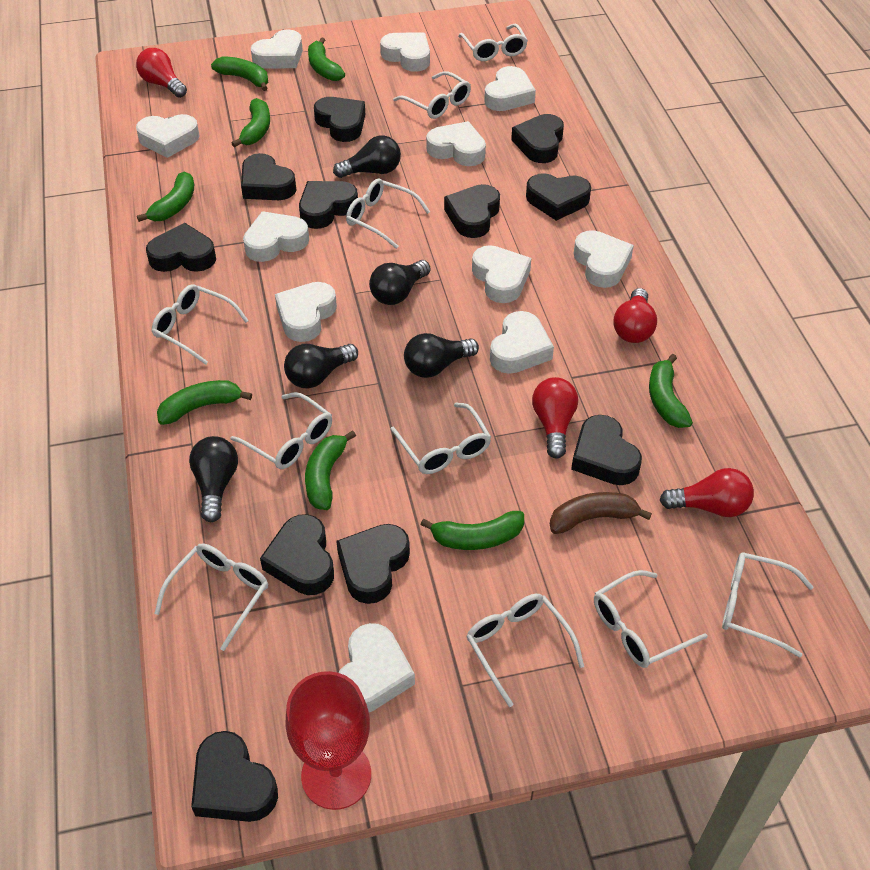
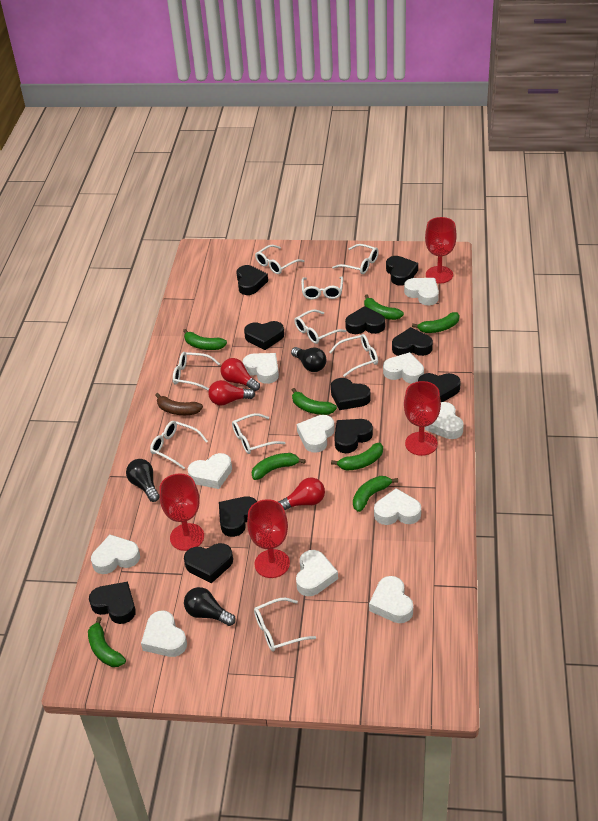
black light bulb: [189,436,238,522] [284,344,358,389] [333,135,401,178] [369,260,430,305] [404,333,479,378] = 5 -> [126,459,159,502] [184,587,236,626] [291,347,327,372] = 3
red goblet: [285,671,371,810] = 1 -> [159,474,204,551] [247,499,290,578] [404,381,441,456] [425,217,457,283] = 4
red light bulb: [136,48,187,98] [532,377,578,458] [613,288,657,343] [660,468,754,517] = 4 -> [208,380,255,406] [221,358,260,391] [278,477,325,510] = 3
white glasses: [152,284,249,365] [154,543,268,651] [230,392,332,469] [346,178,430,249] [390,403,491,474] [393,71,471,119] [458,24,528,61] [466,594,584,707] [594,570,708,668] [722,552,813,657] = 10 -> [150,421,208,469] [173,352,220,391] [232,413,285,454] [254,598,316,652] [255,245,304,274] [294,310,346,344] [302,276,343,299] [329,334,378,377] [332,244,379,274] = 9

